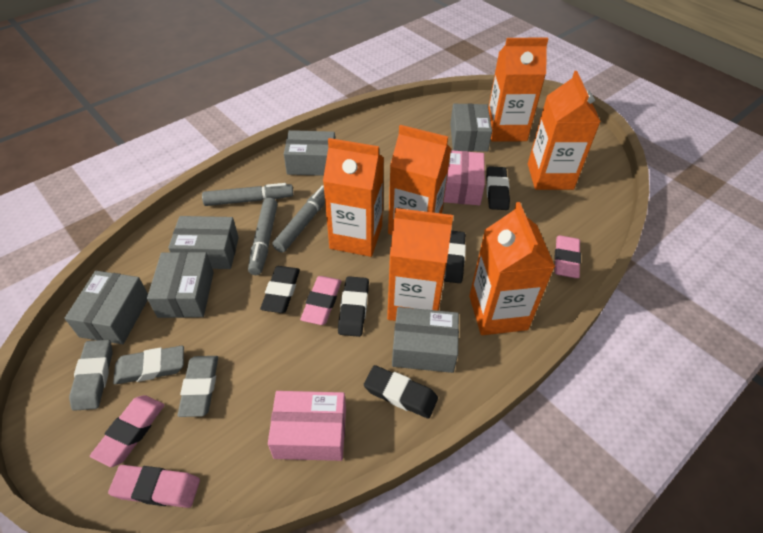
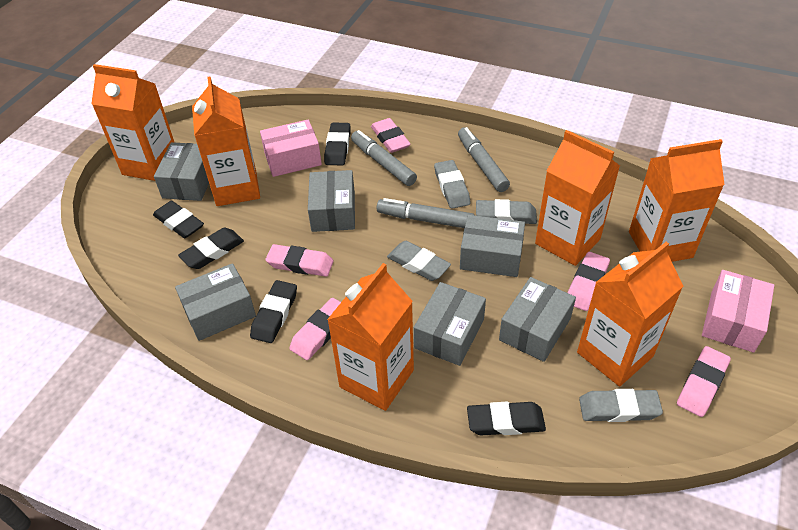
grey eraser: [69,340,113,411] [113,346,184,385] [178,356,218,417] = 3 -> [387,241,451,281] [434,160,470,209] [476,199,537,224] [579,389,663,422] = 4
pink eraser: [90,395,164,467] [108,465,200,508] [300,276,341,325] [554,235,581,278] = 4 -> [266,244,334,277] [289,298,341,360] [371,118,411,153] [567,252,610,311] [677,346,731,417] = 5

